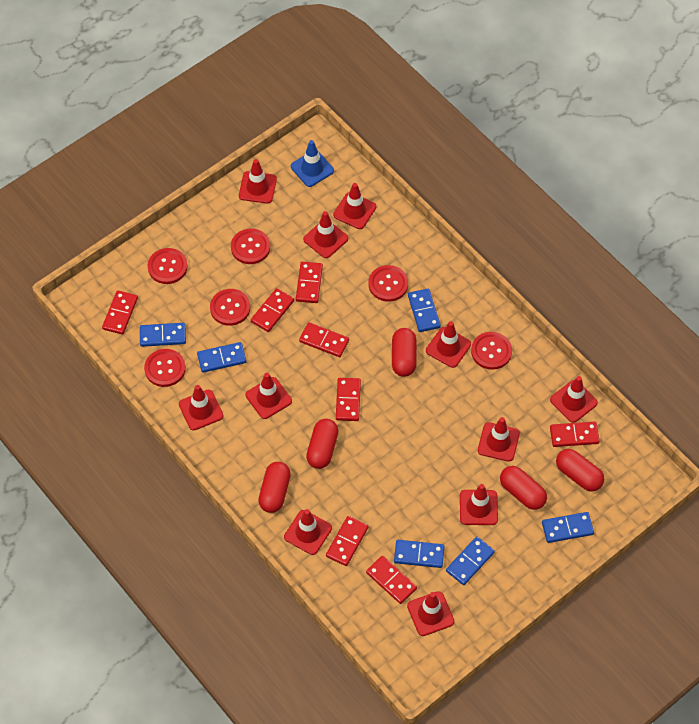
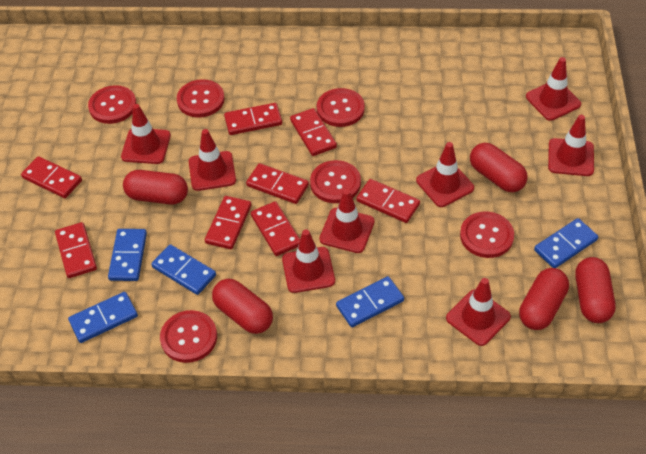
blue domino: [140,323,186,347] [197,342,246,373] [394,540,445,568] [408,289,441,332] [446,537,495,585] [542,512,594,543] = 6 -> [68,292,138,343] [108,229,147,281] [151,244,216,295] [336,276,404,327] [534,218,598,268] = 5
blue traffic cone: [291,140,334,187] = 1 -> none = 0
red traffic cone: [179,385,223,430] [239,159,277,204] [246,373,292,419] [284,509,332,555] [303,211,348,258] [333,183,376,229] [407,591,454,636] [426,321,471,368] [460,484,498,525] [478,417,520,462] [550,376,598,423] = 11 -> [121,104,171,164] [189,129,236,191] [282,229,335,293] [319,189,375,253] [416,142,474,207] [446,278,511,346] [526,57,581,121] [548,115,594,176] = 8

